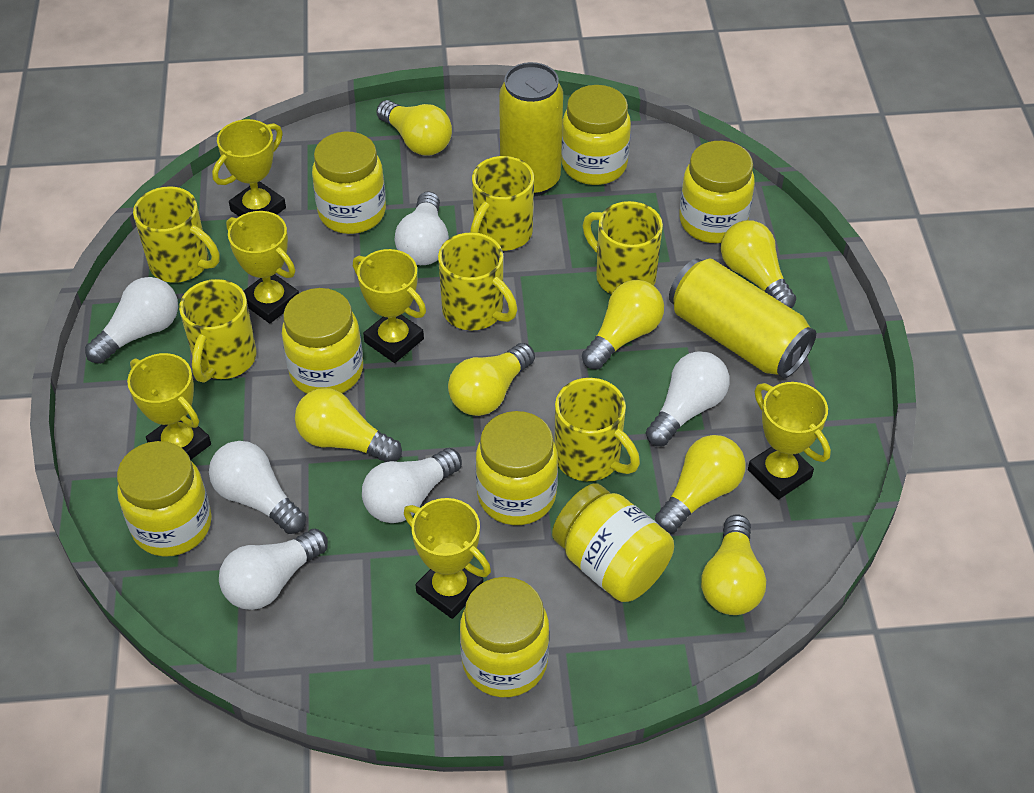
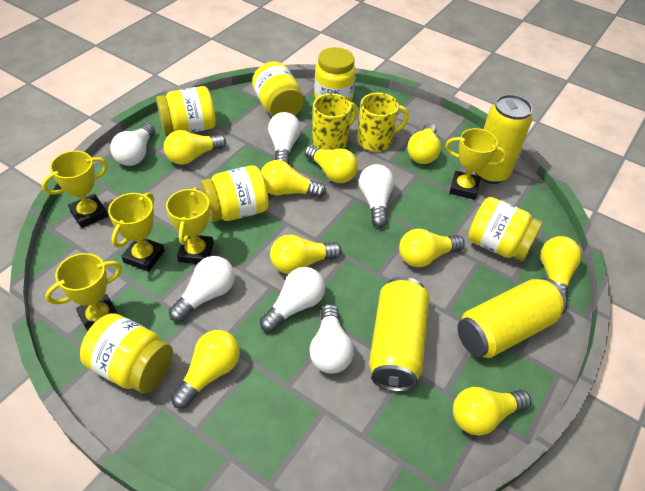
yellow can: [499,62,563,197] [669,259,816,378] = 2 -> [369,277,429,392] [457,278,567,358] [475,94,533,184] = 3
yellow jar: [117,441,212,557] [282,288,363,394] [312,132,386,234] [460,577,549,697] [476,411,558,525] [552,483,674,602] [561,85,631,185] [679,141,755,243] = 8 -> [80,313,173,393] [156,86,216,134] [201,165,269,222] [252,62,304,116] [314,47,356,102] [468,197,543,261] = 6
yellow light bulb: [295,388,402,462] [377,100,452,155] [448,343,535,416] [582,280,664,370] [655,435,746,533] [701,515,766,615] [721,220,796,309] = 7 -> [164,130,226,165] [171,330,240,409] [261,160,326,198] [270,235,342,274] [305,145,358,183] [399,229,465,267] [407,123,441,164] [453,387,531,436] [540,236,582,301] = 9
yellow mug: [133,186,219,283] [179,279,257,383] [438,232,517,330] [470,156,534,251] [555,378,640,481] [583,201,663,295] = 6 -> [312,94,358,150] [357,93,409,152] = 2
yellow trophy: [127,353,211,460] [212,119,286,217] [226,211,299,323] [353,249,426,363] [404,498,491,619] [748,382,831,500] = 6 -> [42,151,108,228] [45,253,122,332] [108,192,165,272] [166,187,214,264] [445,128,507,200] = 5

